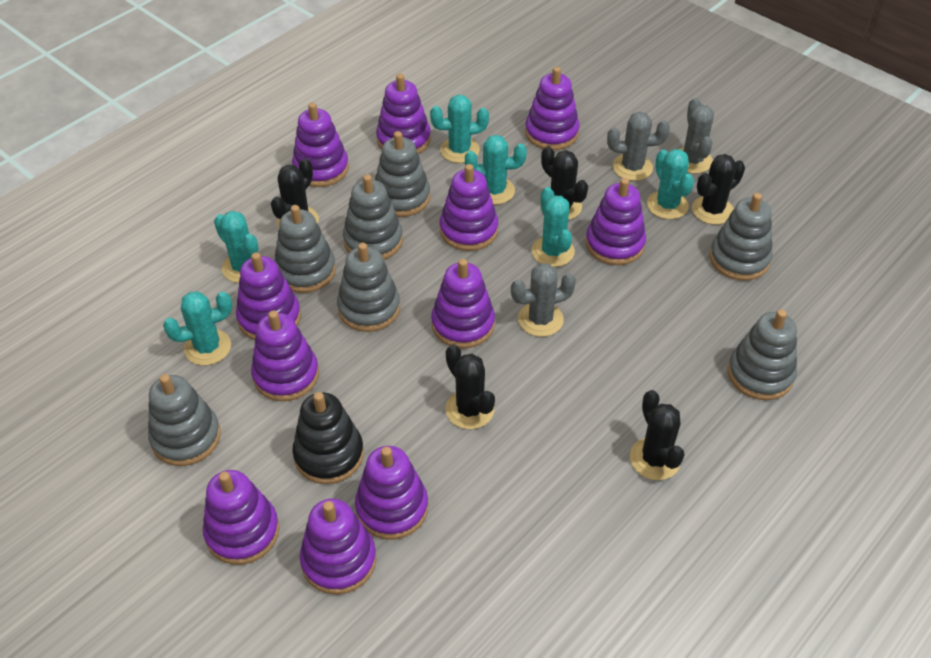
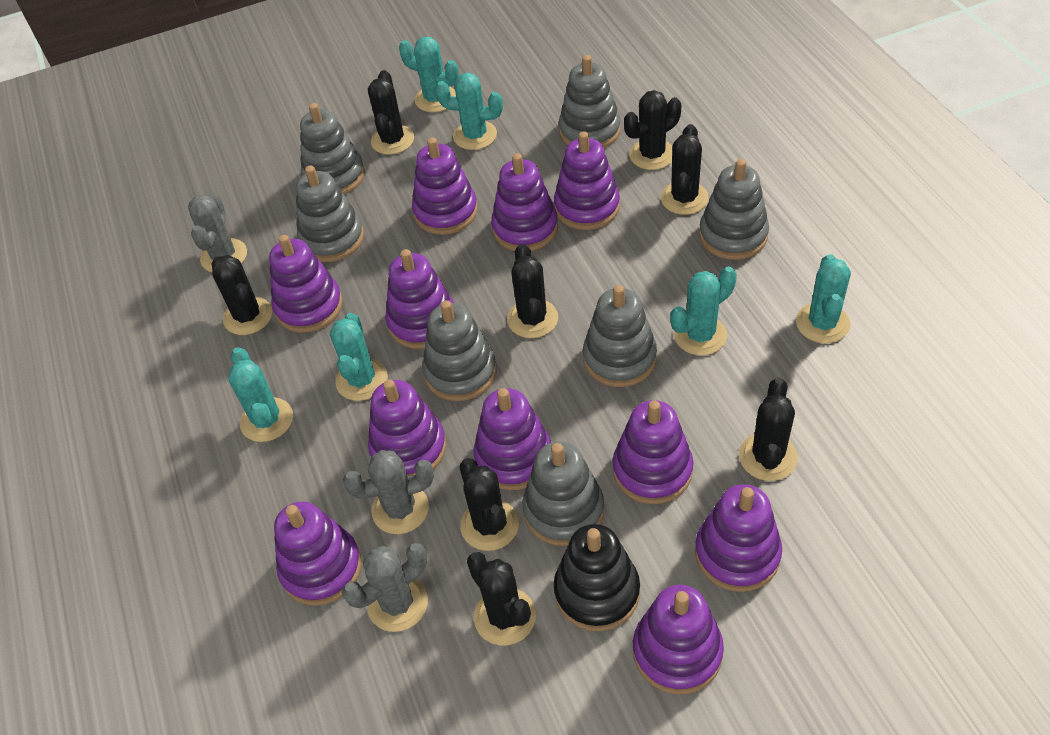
black cactus: [271,158,319,228] [445,344,495,429] [540,146,588,220] [630,390,685,480] [692,154,745,225] = 5 -> [212,255,272,335] [368,70,414,155] [460,458,519,551] [467,552,536,646] [507,244,558,338] [624,90,681,170] [661,124,709,215] [739,378,798,481] = 8

